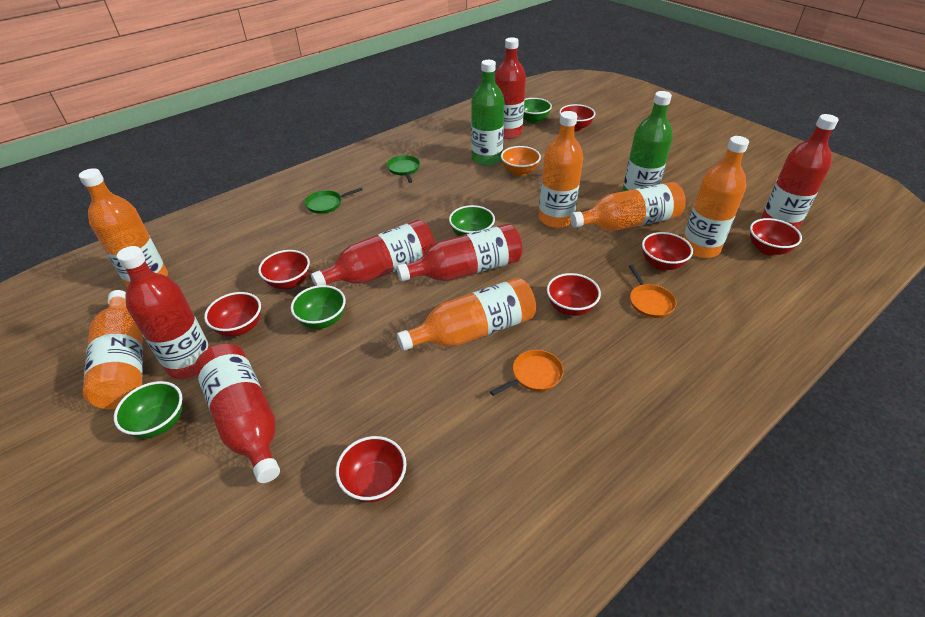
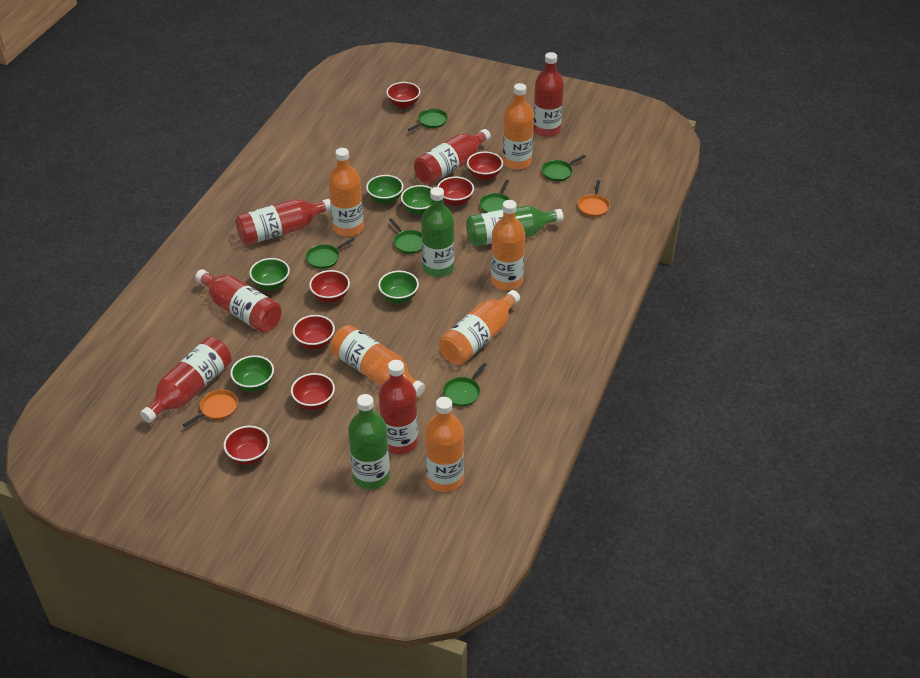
green bottle: [471,60,504,166] [622,91,673,192] = 2 -> [348,394,390,489] [421,187,454,277] [466,206,564,246] = 3
green bowl: [114,381,183,438] [291,285,346,329] [449,205,495,236] [523,98,552,124] = 4 -> [230,355,274,392] [249,258,290,290] [366,175,403,204] [378,271,419,303] [401,185,432,215] = 5
green pan: [305,188,363,214] [387,155,420,183] = 2 -> [306,238,355,269] [389,218,422,254] [408,108,448,131] [443,363,487,407] [480,180,510,213] [542,155,586,181] = 6
orange bowl: [501,146,541,176] = 1 -> none = 0

